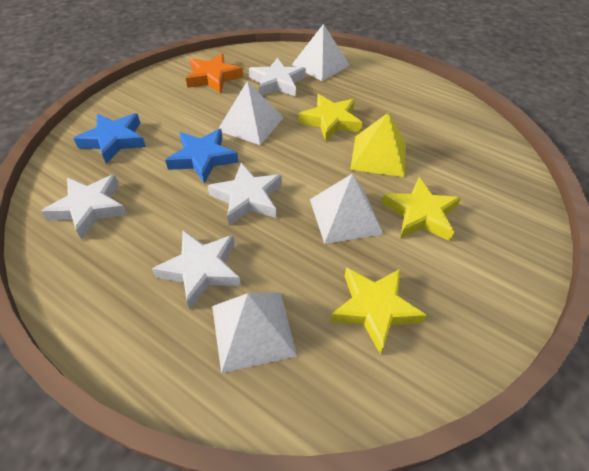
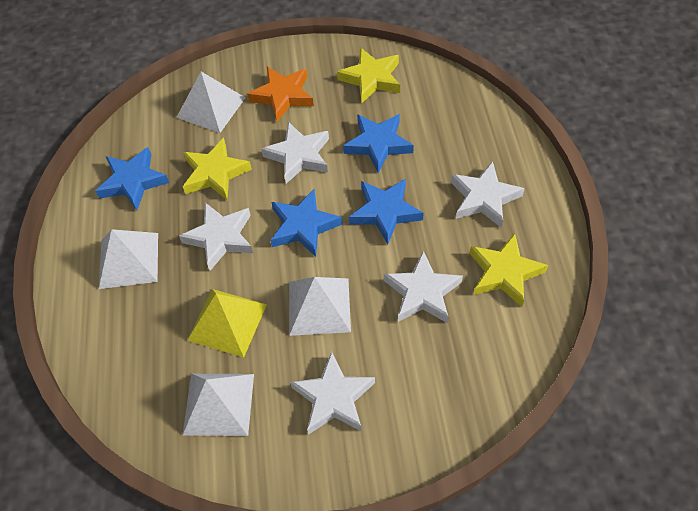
blue star: [73,113,146,164] [165,129,238,184] = 2 -> [95,147,169,210] [270,189,342,257] [343,114,414,173] [349,179,424,244] = 4
white star: [41,174,127,240] [152,231,241,309] [207,163,282,225] [249,58,306,97] = 4 -> [179,203,253,271] [261,122,329,184] [290,351,375,435] [384,251,463,323] [451,161,525,228] = 5

